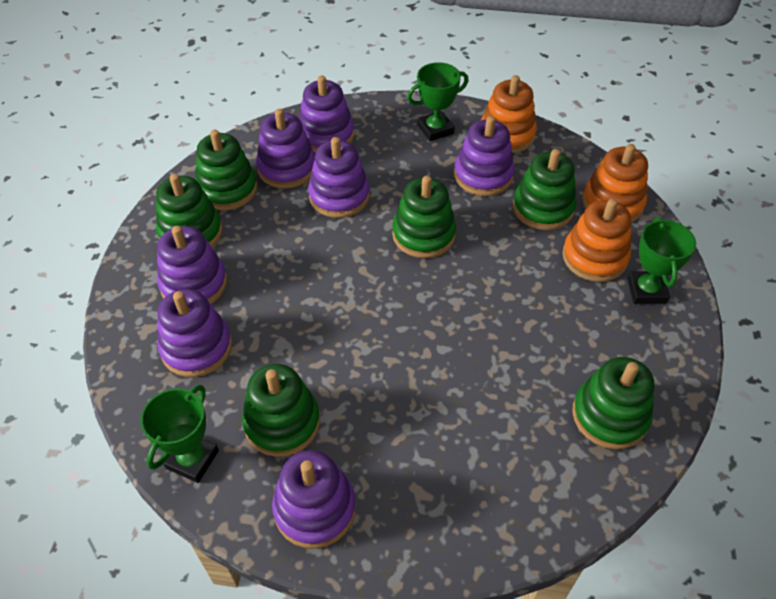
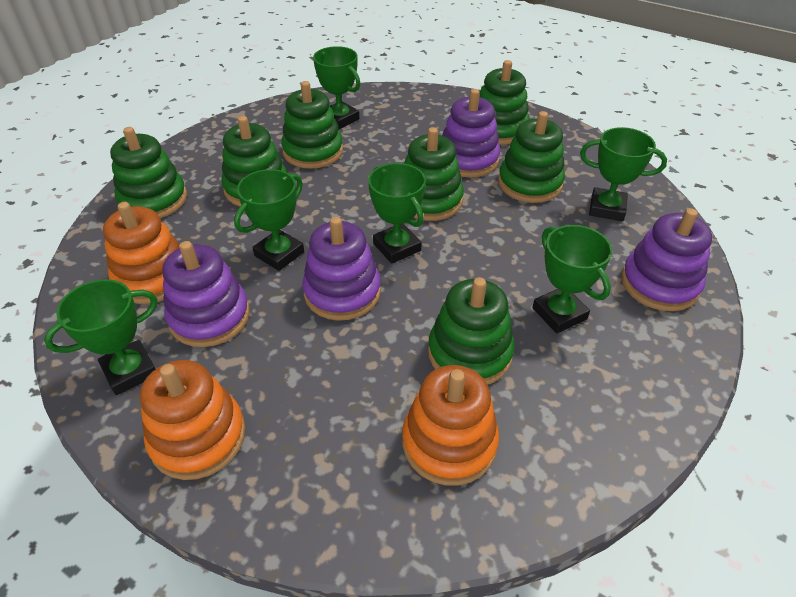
green stacking toy: [156,174,223,247] [195,130,258,210] [242,364,320,457] [392,176,456,258] [513,149,577,230] [572,357,655,449] = 6 -> [110,127,187,218] [221,116,287,206] [281,81,343,169] [404,127,464,221] [428,277,515,385] [480,60,529,145] [498,111,565,203] = 7
green trophy: [140,385,219,483] [407,62,469,141] [627,218,696,304] = 3 -> [44,279,158,395] [234,169,304,271] [313,46,360,129] [368,163,426,264] [532,225,612,333] [580,127,667,221] = 6
purple stacking toy: [157,226,227,304] [157,289,232,377] [256,109,315,188] [272,450,356,549] [299,76,354,152] [308,137,370,218] [454,116,515,196] = 7 -> [162,241,250,347] [302,217,381,321] [442,89,500,178] [621,208,712,311] = 4

